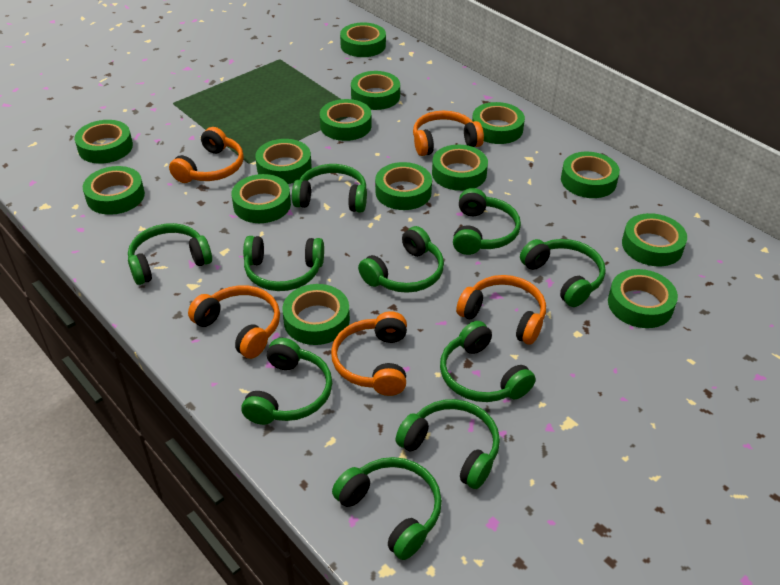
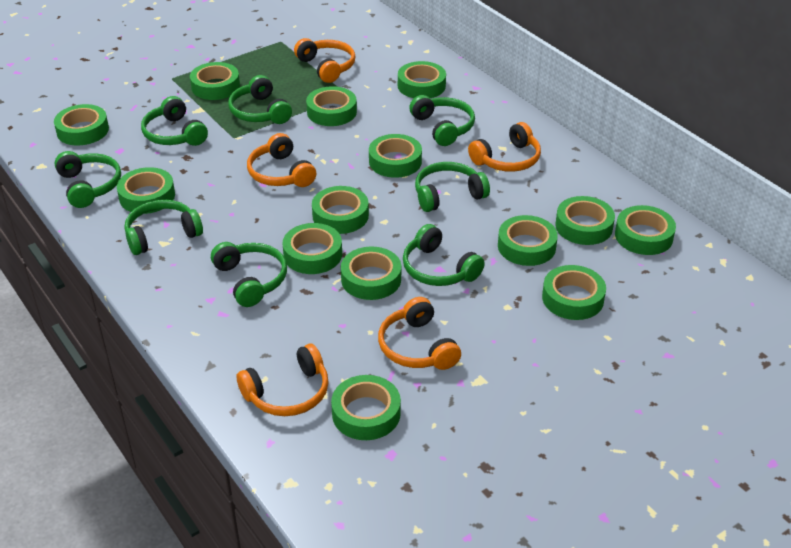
green headphones: [128,223,212,285] [241,338,332,425] [243,236,324,291] [292,164,367,213] [332,457,442,560] [358,226,444,293] [395,399,500,489] [440,321,536,402] [453,188,521,255] [520,239,606,307] = 10 -> [54,151,121,208] [125,200,203,255] [141,96,208,146] [211,242,287,307] [228,75,292,124] [403,224,485,286] [409,95,475,146] [415,162,490,212] = 8

